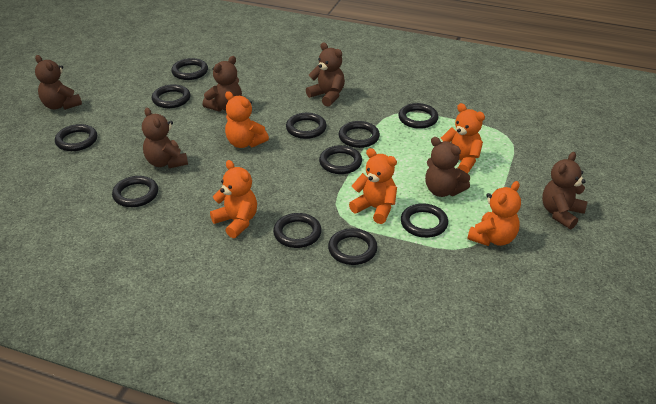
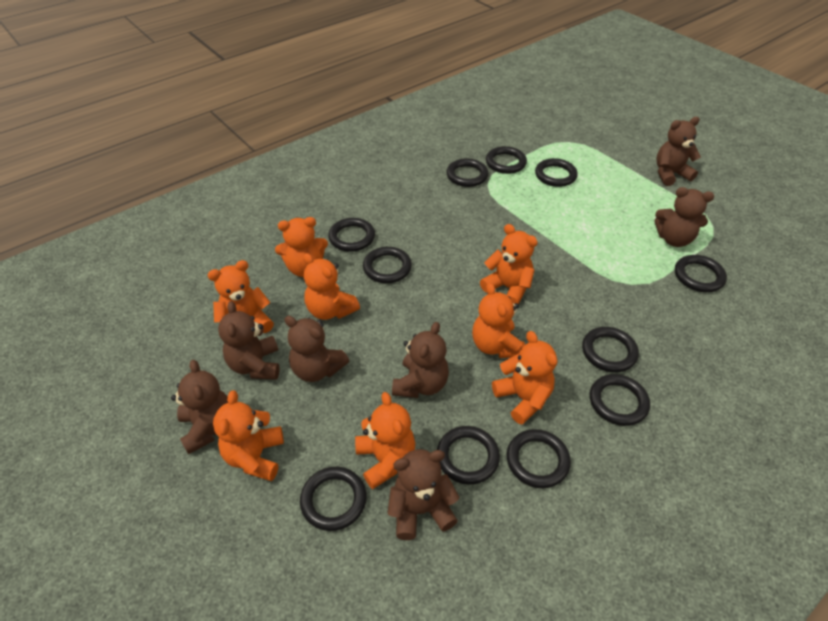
brown teddy bear: [35,55,82,110] [142,108,188,168] [203,56,242,112] [306,42,345,107] [425,137,470,197] [542,152,587,229] = 6 -> [171,360,228,454] [218,301,280,380] [284,316,349,382] [388,449,460,540] [392,322,449,398] [655,187,714,247] [656,117,701,186] = 7
orange teddy bear: [210,160,257,238] [225,91,269,148] [349,148,397,224] [441,103,485,173] [468,181,521,246] = 5 -> [208,260,274,333] [213,390,284,481] [275,217,328,277] [303,253,360,320] [355,392,415,489] [472,283,525,358] [480,224,538,304] [492,331,557,425] = 8

